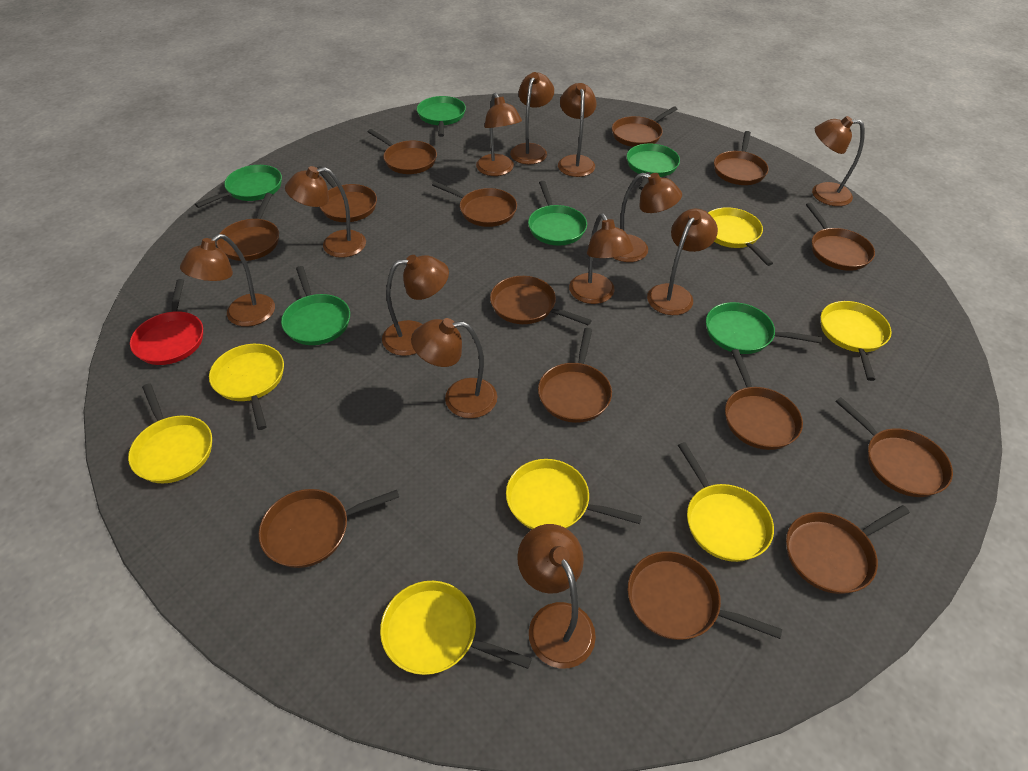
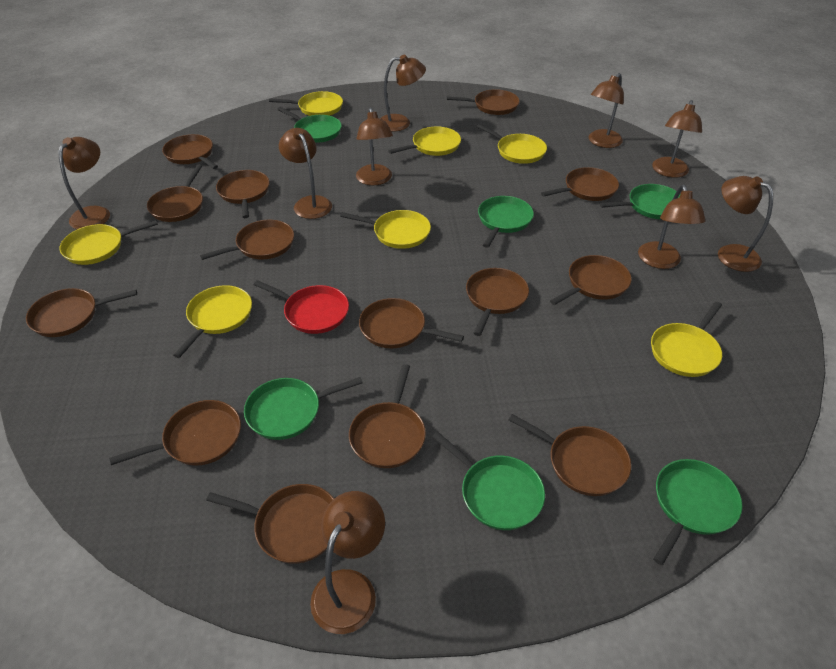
brown lamp: [180,234,275,327] [285,166,366,258] [382,255,449,356] [411,318,497,418] [476,93,522,176] [510,72,554,164] [517,524,596,669] [558,83,597,177] [569,213,634,304] [613,173,682,262] [647,209,718,315] [812,116,865,206] = 12 -> [58,137,110,229] [279,128,332,219] [310,491,385,634] [356,107,393,185] [380,55,426,131] [589,73,624,148] [638,185,706,269] [652,100,702,178] [718,176,773,272] = 9

